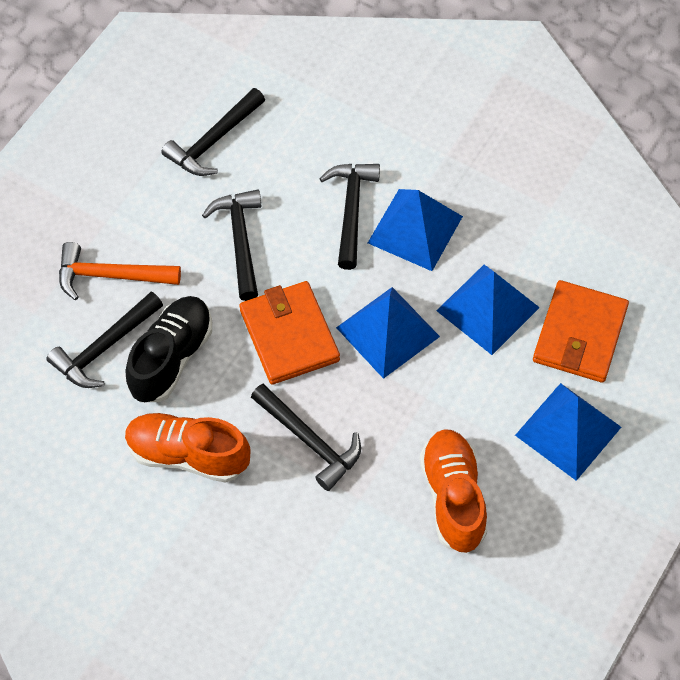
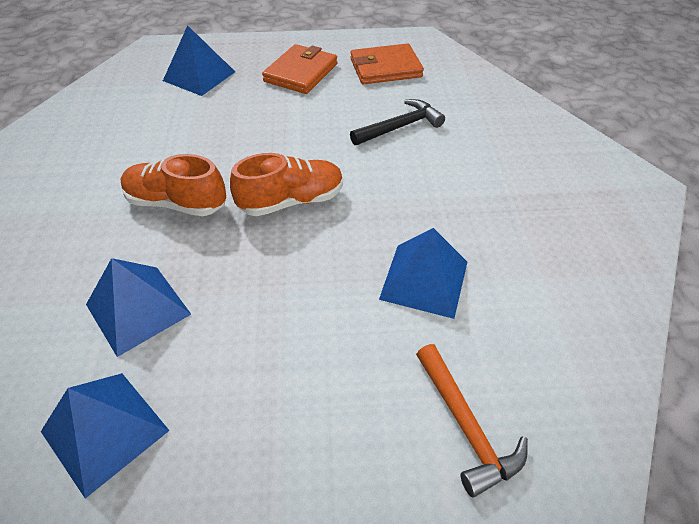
black hammer: [46,292,163,388] [161,88,265,176] [202,190,261,301] [251,384,361,491] [320,164,380,270] = 5 -> [350,99,445,145] = 1
black shoe: [126,296,212,402] = 1 -> none = 0

